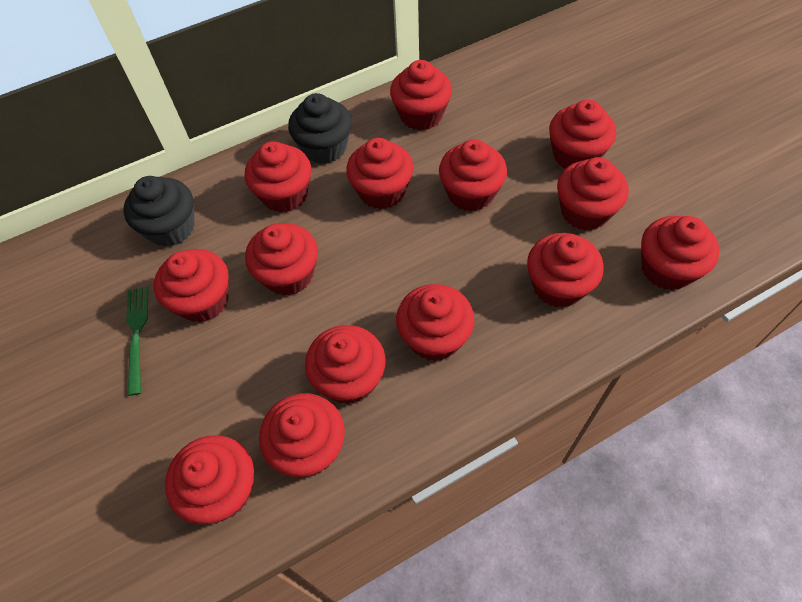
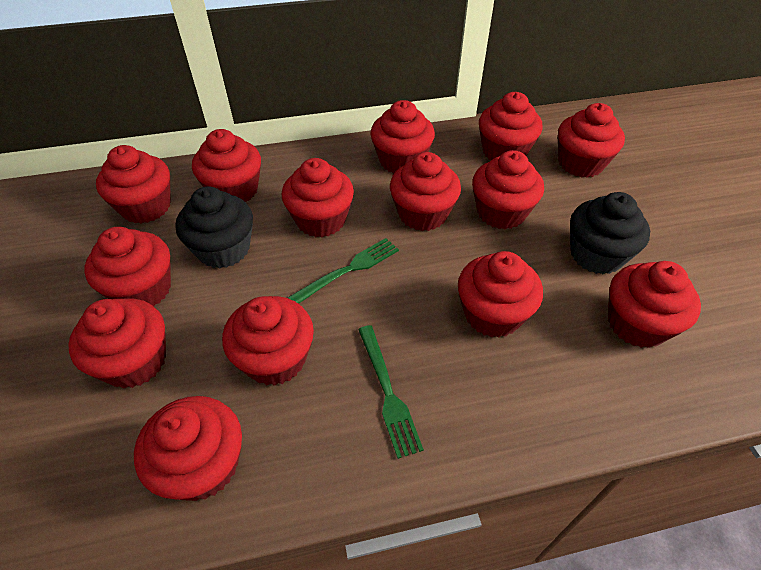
green fork: [126,287,148,396] = 1 -> [288,238,399,304] [358,325,424,459] = 2

